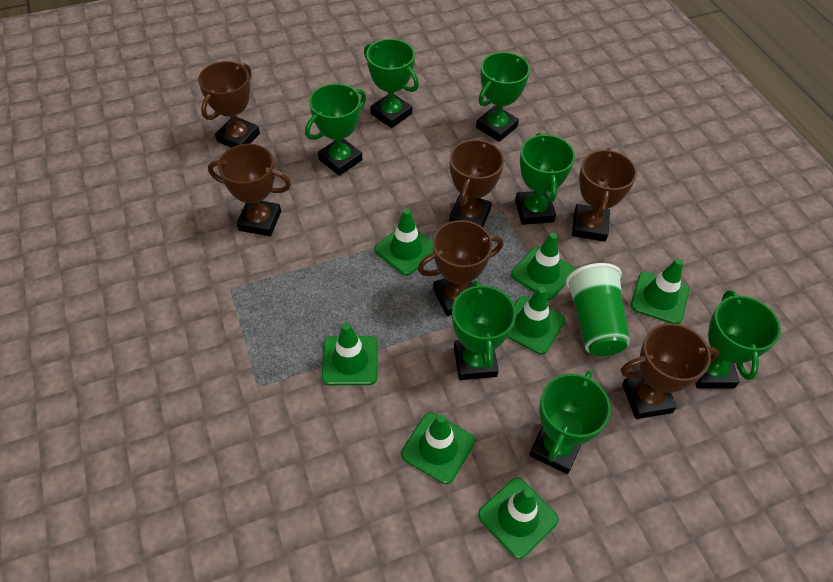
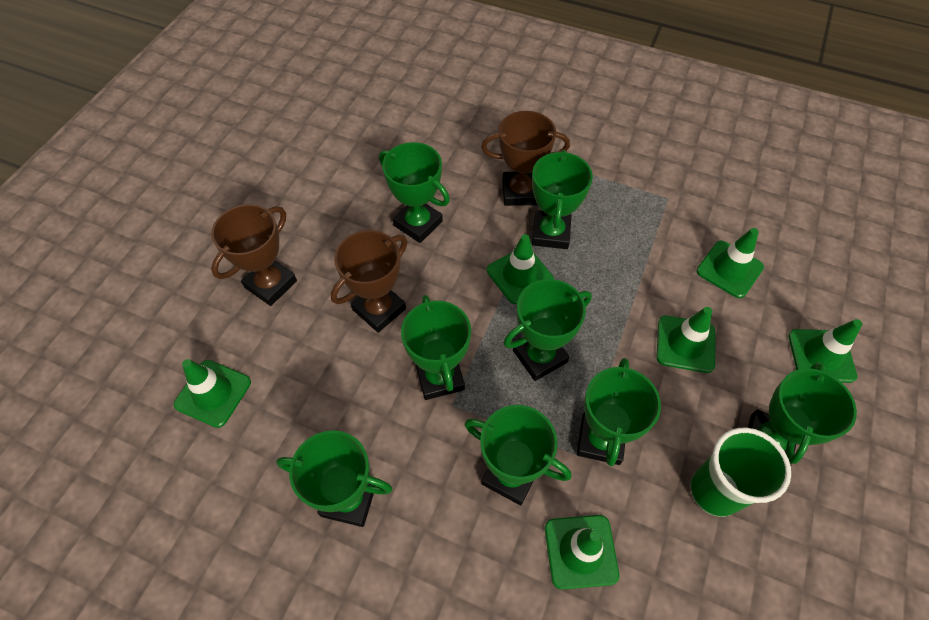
brown trophy: [198,61,260,148] [208,144,291,236] [418,220,503,316] [449,139,504,227] [572,148,637,242] [621,323,720,419] = 6 -> [211,204,297,306] [331,230,407,333] [481,111,570,206] = 3
green traffic cone: [322,323,378,385] [374,208,433,276] [401,413,475,484] [478,478,559,559] [507,286,565,355] [511,233,575,300] [630,259,689,324] = 7 -> [174,359,251,428] [487,234,554,304] [545,515,619,590] [656,307,715,373] [696,228,764,298] [788,319,862,383] = 6
green trophy: [305,83,366,176] [364,39,419,128] [452,280,516,380] [476,52,530,142] [515,133,575,225] [529,370,611,474] [695,290,781,389] = 7 -> [276,430,393,527] [379,142,450,243] [401,295,471,400] [464,405,571,505] [504,279,592,381] [532,150,593,249] [577,358,661,466] [748,362,857,466] = 8

